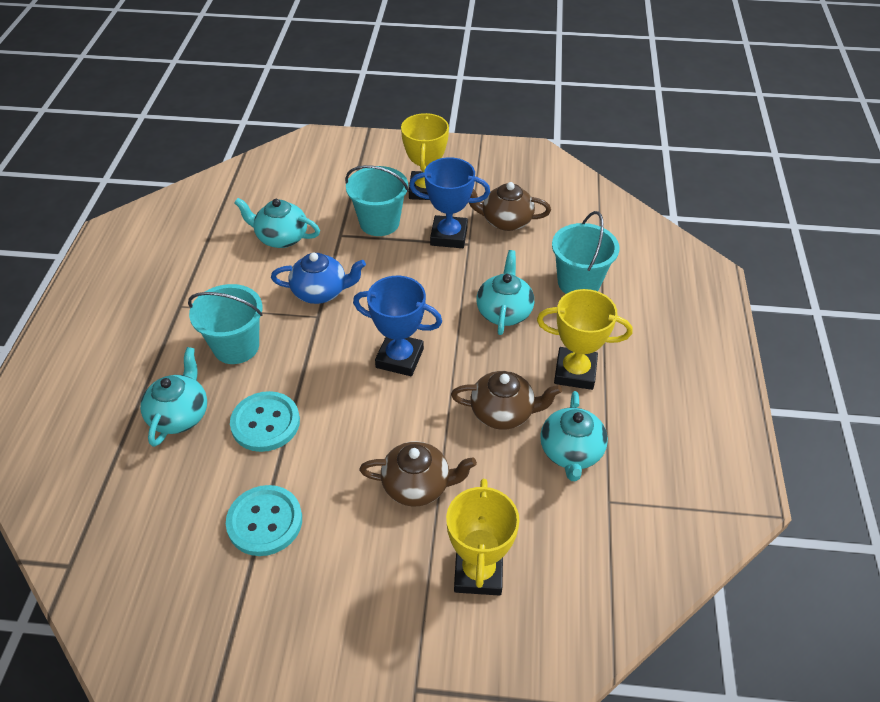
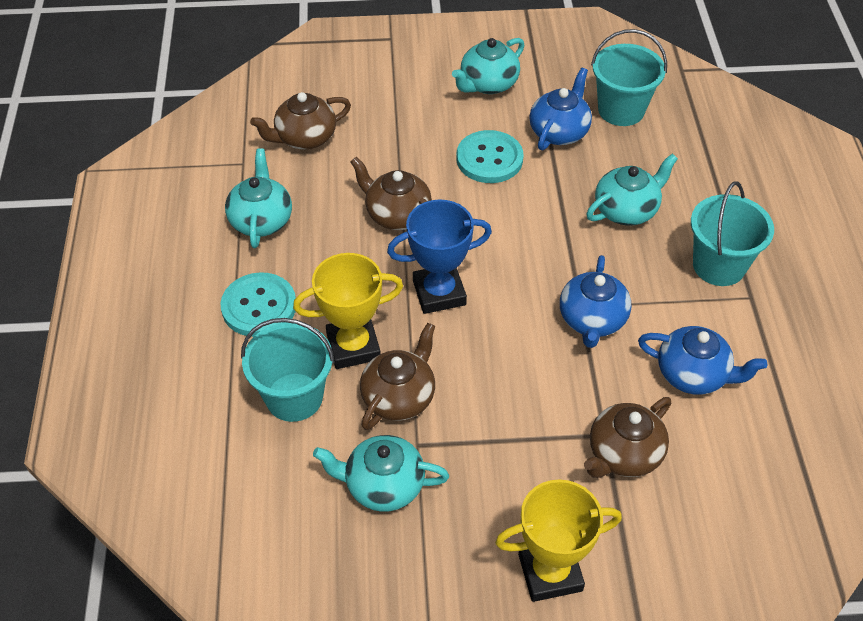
blue teapot: [271,253,366,304] = 1 -> [529,68,592,150] [560,255,631,348] [638,326,767,395] = 3
blue trophy: [353,276,442,376] [409,157,490,248] = 2 -> [387,200,492,314] = 1
brown teapot: [359,441,477,507] [451,371,562,430] [469,182,551,231] = 3 -> [250,92,351,150] [351,157,432,230] [360,323,435,430] [584,397,671,478] = 4
yellow trophy: [401,113,449,200] [446,479,519,596] [537,289,632,390] = 3 -> [293,253,403,369] [495,479,622,602] = 2

